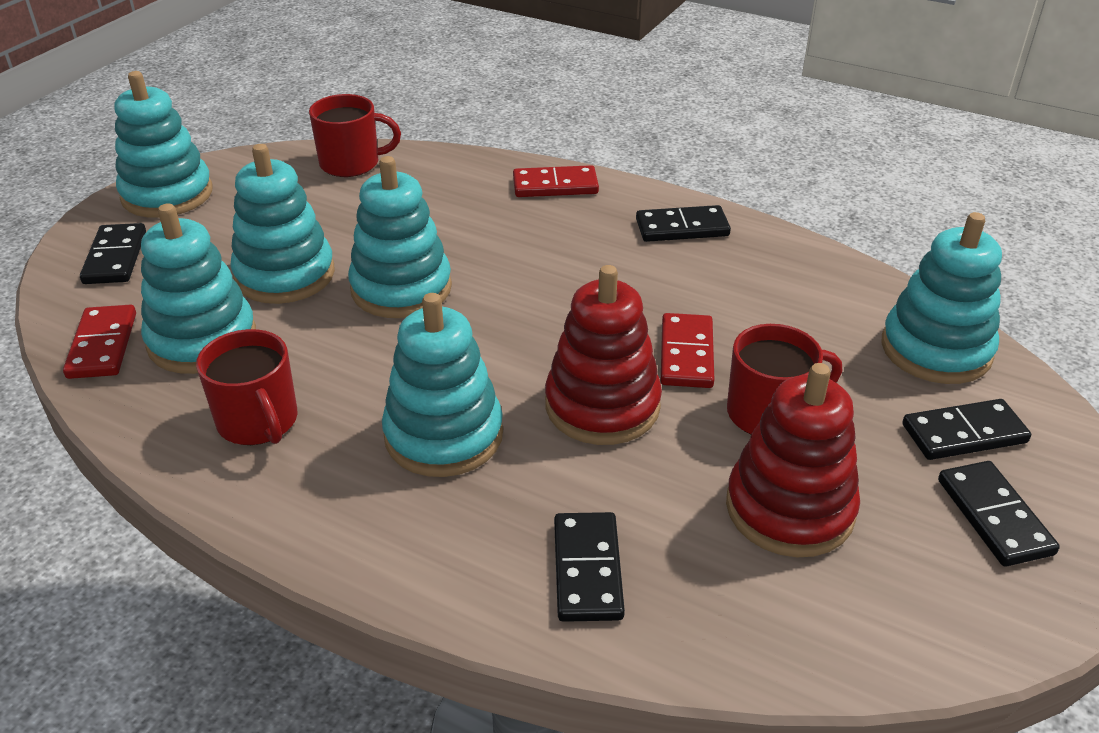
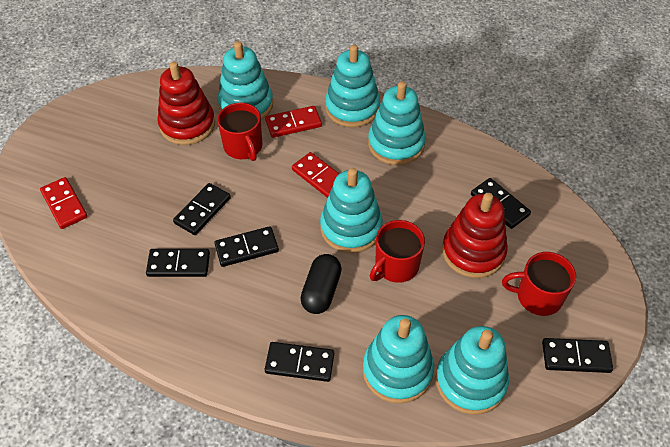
black capsule: none = 0 -> [300,254,342,314] = 1
black domino: [80,223,146,284] [554,512,625,622] [636,205,731,242] [902,399,1031,460] [938,461,1060,567] = 5 -> [146,249,210,277] [173,183,231,235] [214,226,279,267] [265,342,334,382] [471,178,531,229] [542,338,613,373] = 6

